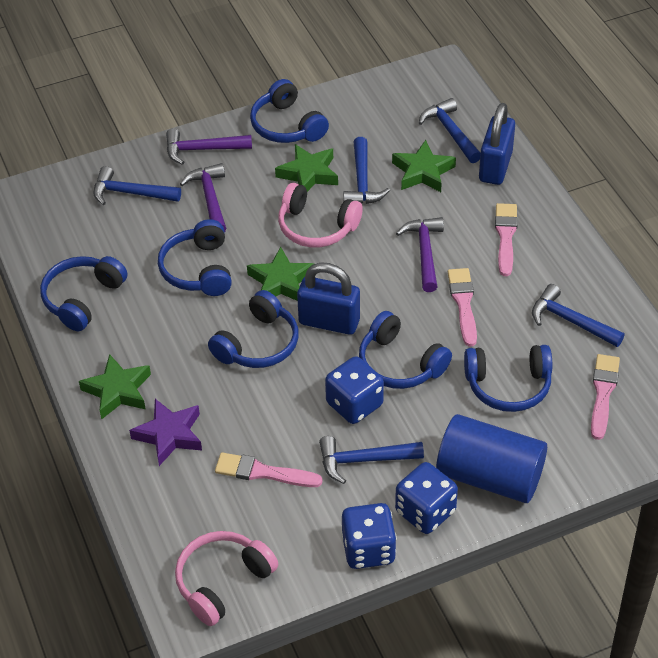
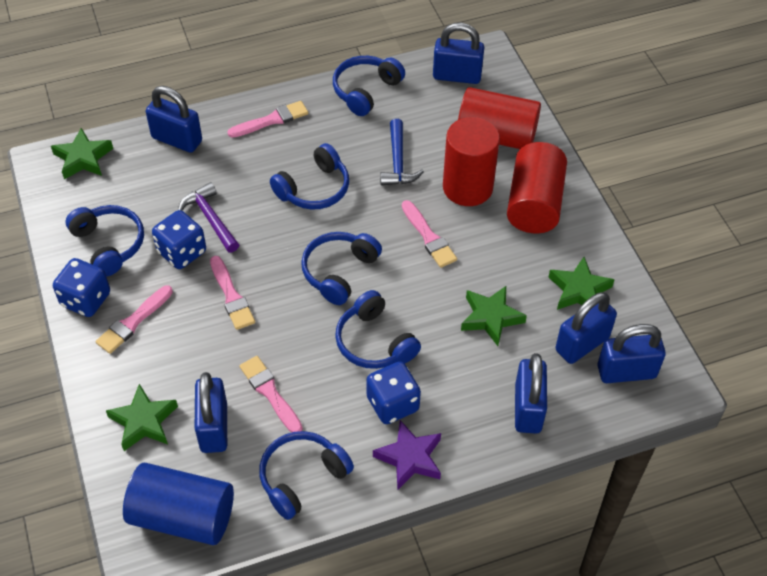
blue hammer: [93,166,181,205] [319,436,424,484] [343,137,390,204] [419,98,481,163] [532,284,625,347] = 5 -> [380,119,424,186] = 1
blue padlock: [297,262,360,335] [479,103,515,185] = 2 -> [146,86,202,153] [195,372,227,453] [433,23,484,84] [515,353,547,433] [555,292,617,364] [598,324,666,383] = 6
pink brush: [215,452,323,487] [448,268,477,347] [495,203,518,276] [591,354,620,440] = 4 -> [95,285,173,354] [210,256,255,330] [227,101,308,138] [240,356,303,433] [402,200,457,268] = 5
pink headphones: [175,531,278,626] [278,183,363,247] = 2 -> none = 0
purple hammer: [166,128,252,165] [180,163,226,232] [396,217,444,292] = 3 -> [178,182,239,253] = 1
red cylinder: none = 0 -> [443,117,500,206] [458,87,541,149] [507,142,567,233] = 3

